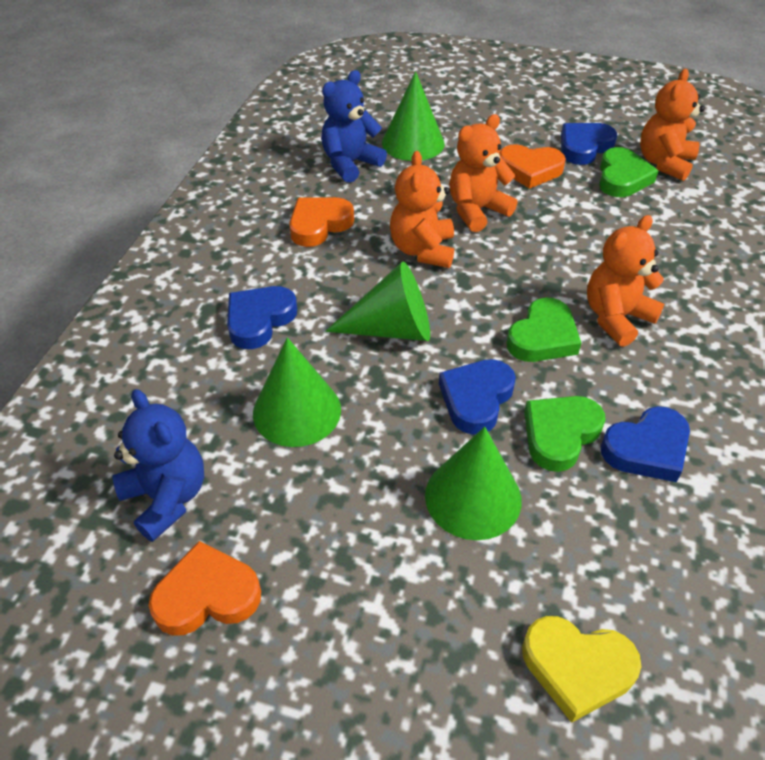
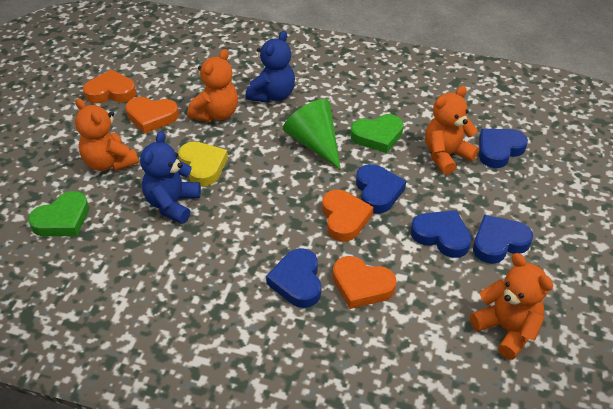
blue heart: [227,286,297,349] [439,359,516,435] [561,123,617,165] [600,406,690,482] = 4 -> [266,248,321,308] [356,164,406,213] [411,210,472,258] [473,215,533,264] [479,129,528,168] = 5
green cone: [253,337,341,447] [325,262,430,341] [382,71,444,161] [425,427,522,540] = 4 -> [283,99,341,170] = 1
green heart: [506,298,581,362] [524,396,605,472] [599,147,658,197] = 3 -> [28,191,89,236] [350,114,404,153] = 2
orange heart: [149,541,261,636] [289,197,354,247] [499,144,566,189] = 3 -> [83,69,136,103] [125,97,179,133] [322,190,374,242] [333,256,397,309] = 4

